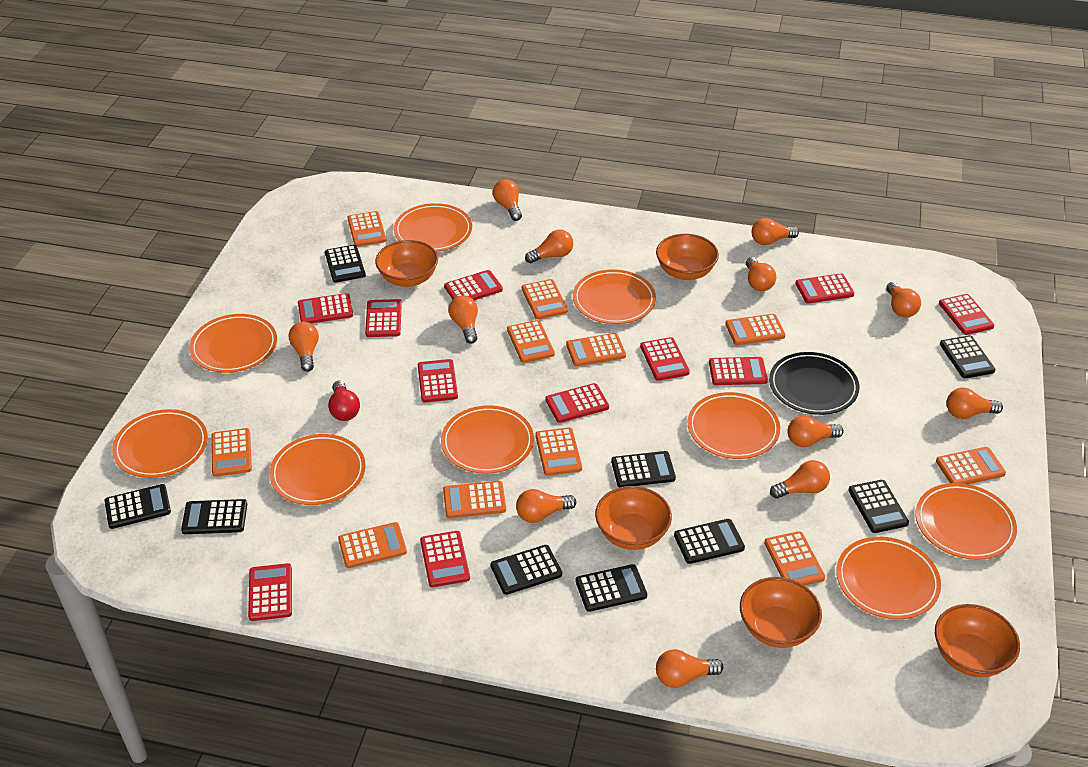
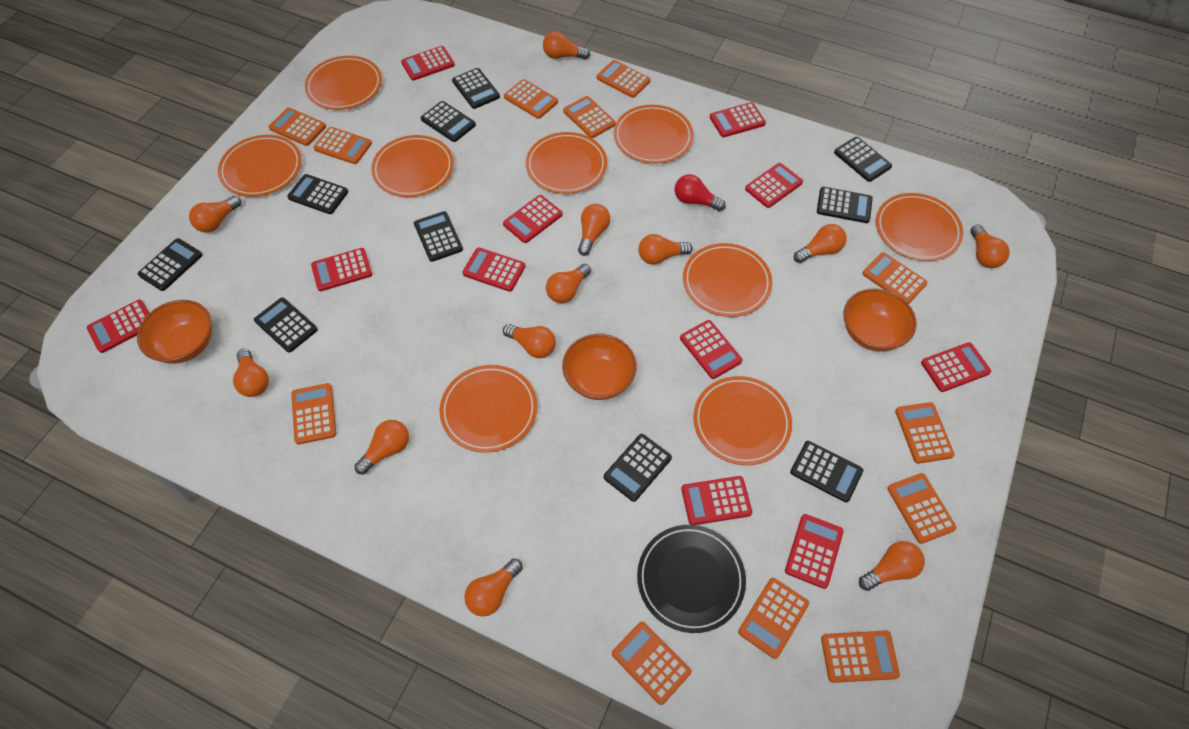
black calculator: [105,484,171,529] [181,499,247,534] [325,245,366,283] [491,545,562,595] [576,564,647,612] [611,451,676,487] [674,519,745,564] [848,480,909,533] [940,335,995,378] = 9 -> [138,238,202,291] [254,297,318,353] [287,174,348,214] [414,211,463,262] [421,101,476,142] [452,68,500,109] [604,434,672,502] [790,441,863,502] [817,187,873,223] [834,137,892,182] = 10
orange bowl: [375,240,438,287] [595,486,672,550] [656,234,719,280] [740,577,822,648] [935,604,1020,677] = 5 -> [137,300,212,364] [562,334,637,400] [844,289,917,352] = 3
orange calculator: [211,428,252,477] [338,522,407,568] [347,211,386,247] [443,481,506,518] [507,320,555,363] [522,279,568,319] [535,427,582,476] [566,333,626,366] [725,314,785,345] [764,531,825,586] [936,447,1006,484] = 11 -> [269,108,326,146] [291,383,336,445] [313,127,372,164] [504,79,558,119] [563,96,616,138] [597,60,650,98] [612,622,691,705] [738,578,809,659] [821,631,900,683] [862,252,928,304] [887,473,957,544] [895,402,955,464] = 12

